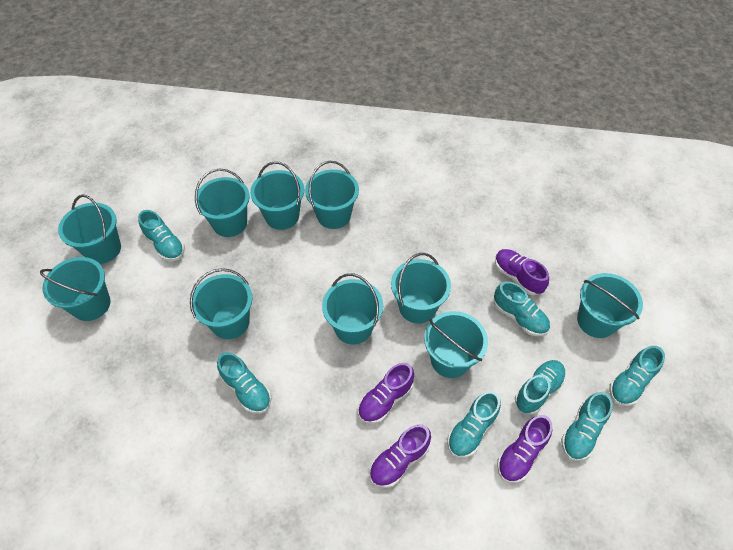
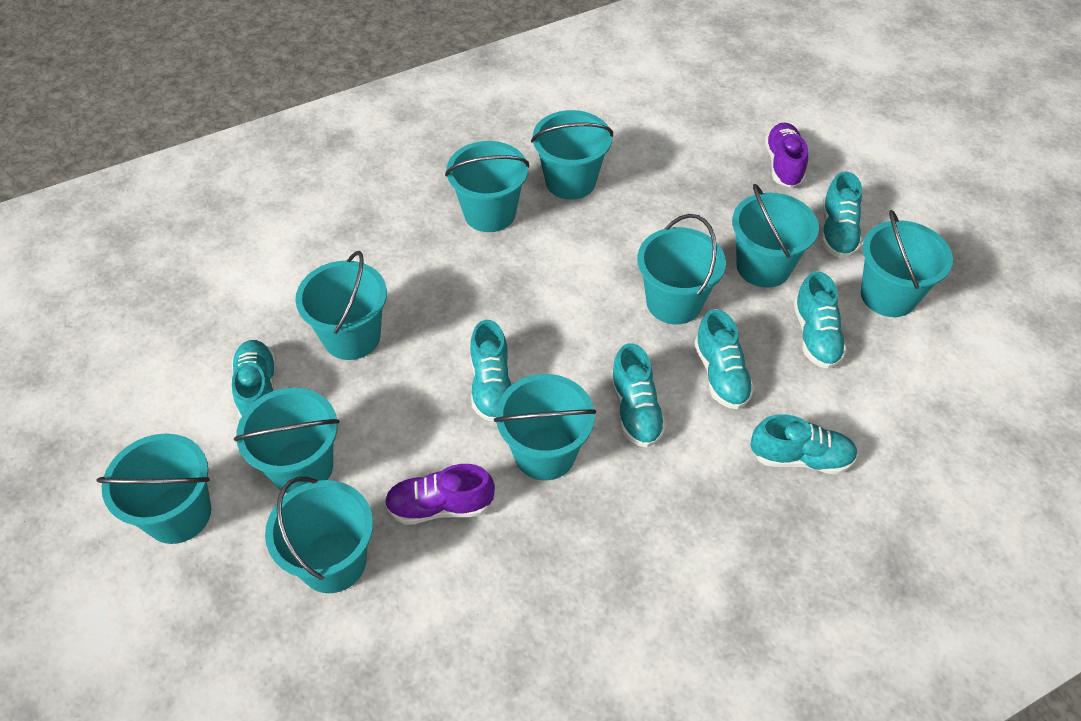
purple shoe: [358,363,414,424] [369,424,431,488] [495,249,549,295] [497,415,553,483] = 4 -> [384,464,495,525] [765,123,808,187] = 2

